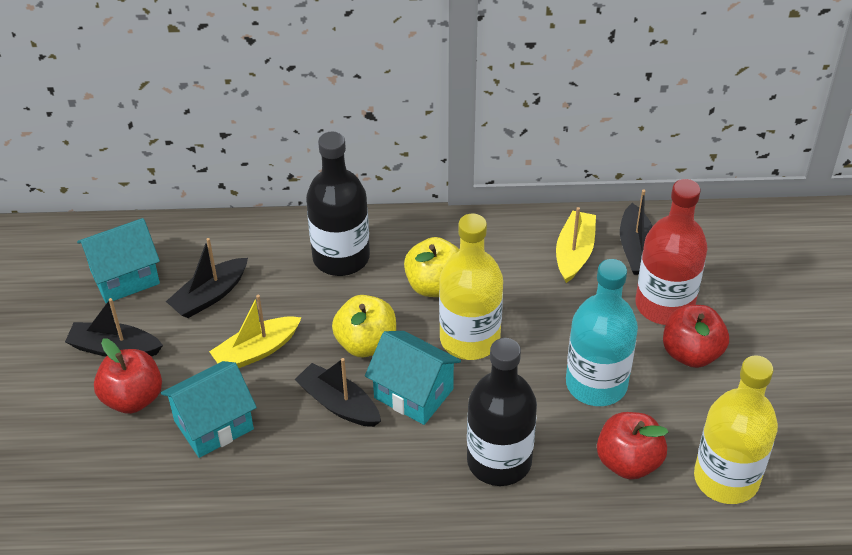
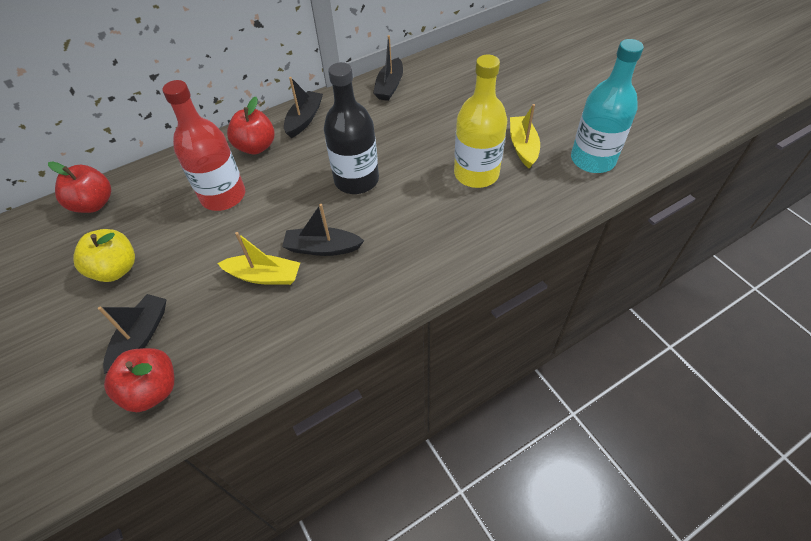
black bottle: [306,132,370,276] [467,338,537,486] = 2 -> [324,62,379,194] = 1
turquoise house: [77,218,160,303] [161,361,257,458] [365,331,461,425] = 3 -> none = 0
yellow apple: [332,295,396,358] [404,237,460,297] = 2 -> [73,229,135,282] = 1
yellow bottle: [439,213,503,360] [694,355,778,504] = 2 -> [454,55,507,188] = 1

